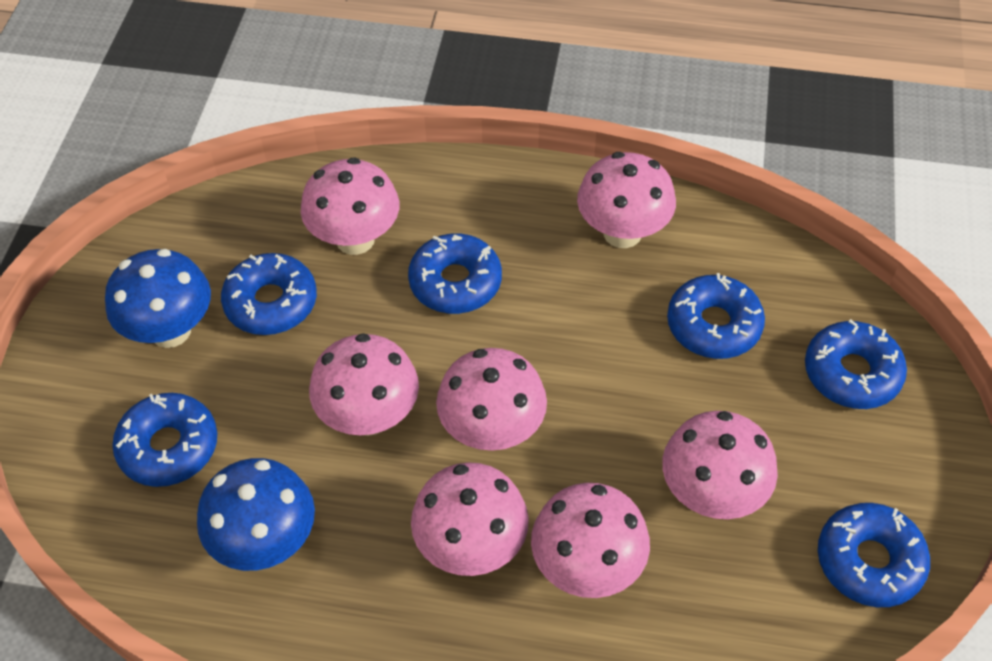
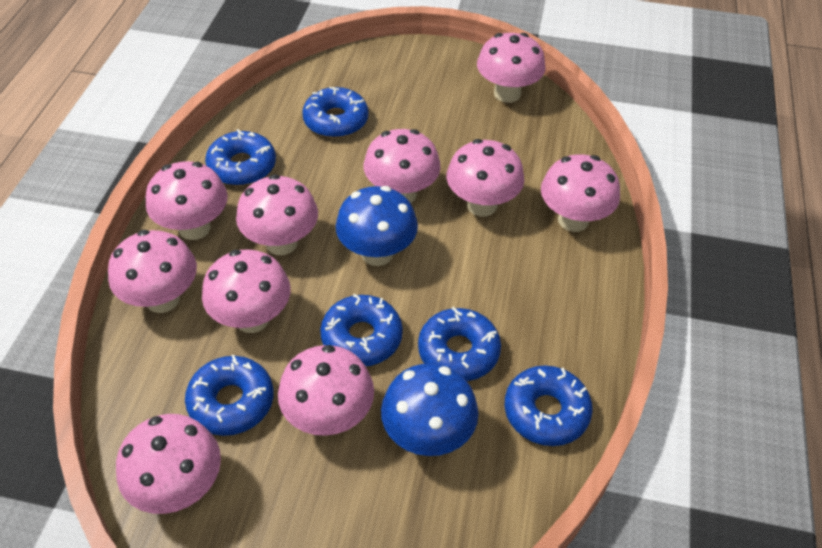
pink mushroom: [301,157,399,255] [309,333,419,436] [411,462,529,576] [436,348,547,451] [531,483,650,598] [577,152,676,248] [662,411,778,519] = 7 -> [108,230,197,313] [116,414,221,514] [146,161,228,240] [202,249,290,333] [236,174,318,255] [278,345,374,436] [364,129,441,203] [447,139,524,216] [477,33,546,103] [541,154,620,232] = 10

